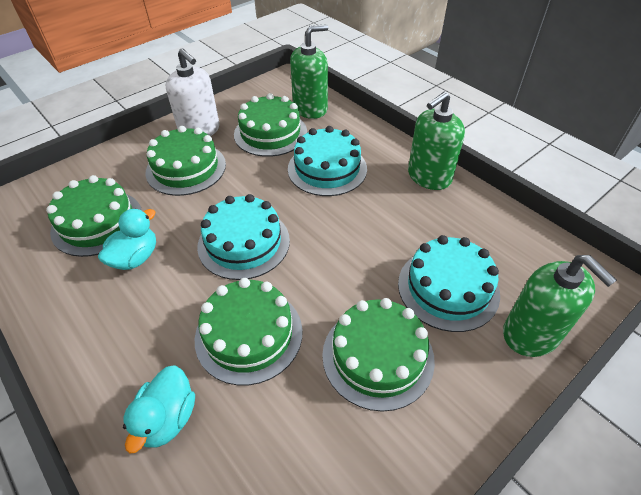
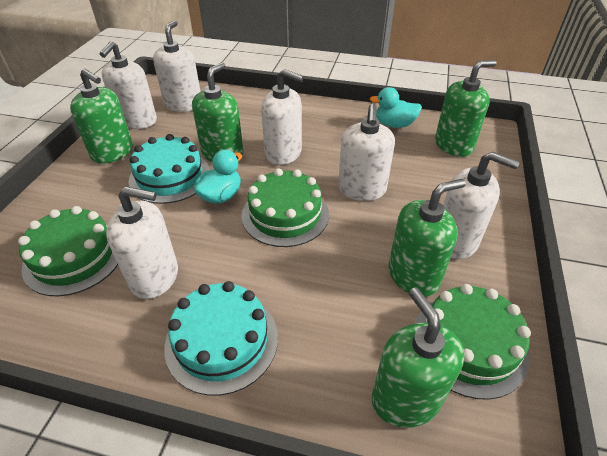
green cake: [46,175,142,257] [146,126,226,196] [195,278,302,385] [234,93,307,157] [322,298,435,412] = 5 -> [18,206,118,296] [241,168,329,247] [414,284,531,400] = 3
green soap dispenser: [290,24,328,119] [408,91,465,190] [503,255,617,357] = 3 -> [70,69,133,164] [192,62,243,162] [372,287,464,428] [388,179,466,297] [435,60,497,157] = 5
turquoise cake: [197,194,290,280] [288,126,367,196] [398,235,500,332] = 3 -> [129,134,210,204] [164,281,278,396] = 2
white soap dispenser: [166,48,219,136] = 1 -> [100,41,157,129] [106,187,178,299] [153,20,201,112] [261,69,304,165] [338,104,395,201] [443,151,520,259] = 6

